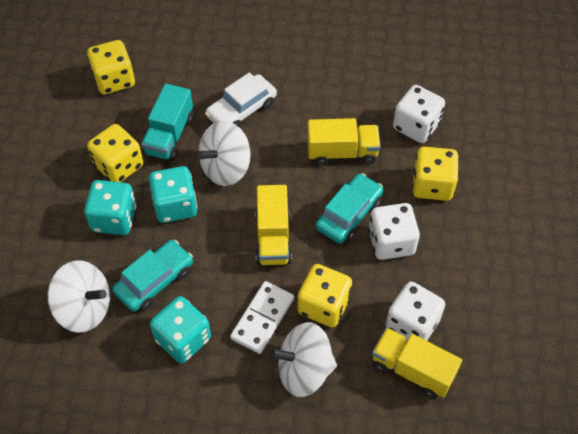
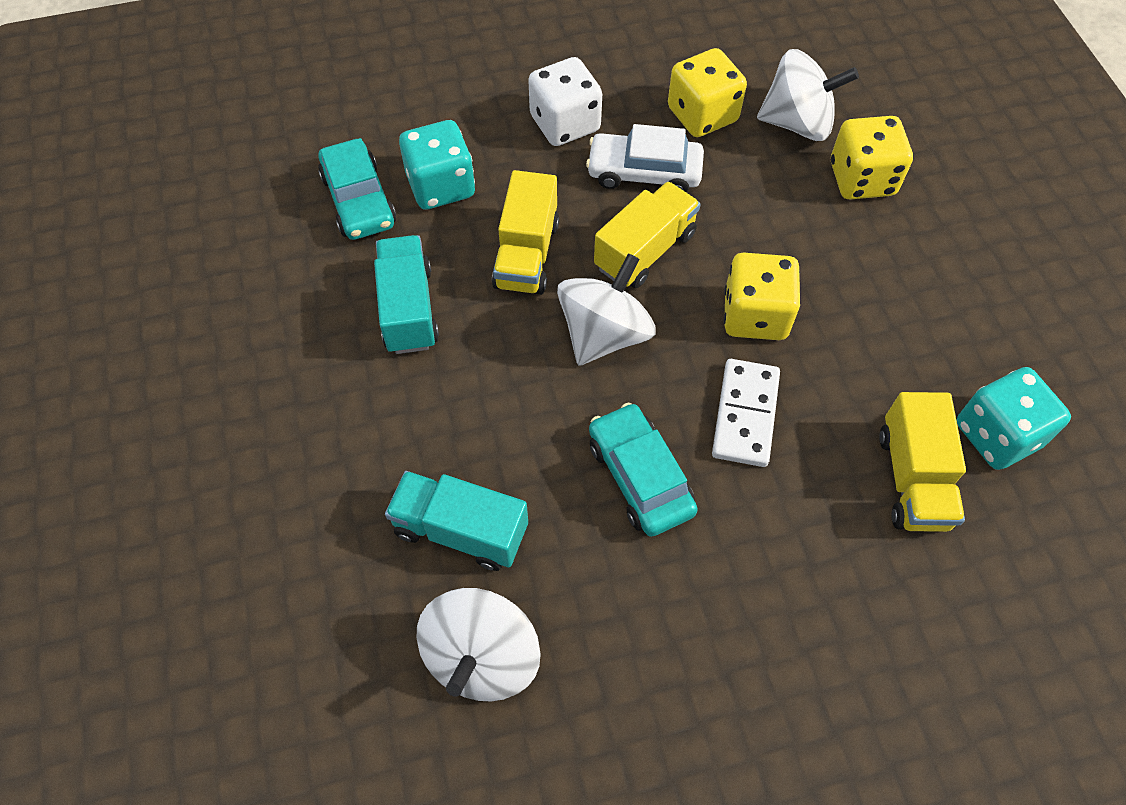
turquoise dice: [84,180,136,235] [149,166,197,223] [150,296,211,364] = 3 -> [399,120,475,210] [957,367,1071,470] = 2
turquoise truck: [141,83,193,161] = 1 -> [374,235,439,354] [385,471,528,571] = 2
white dice: [368,203,420,260] [386,282,445,341] [393,85,445,143] = 3 -> [528,57,602,146] = 1
yellow dice: [87,40,135,95] [87,124,143,182] [297,264,352,327] [412,147,459,201] = 4 -> [668,48,747,137] [724,253,800,340] [831,116,913,199] = 3

